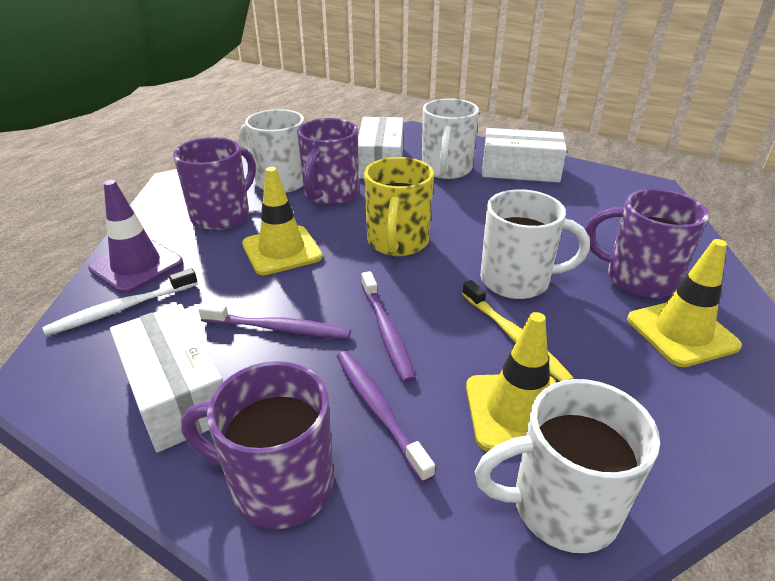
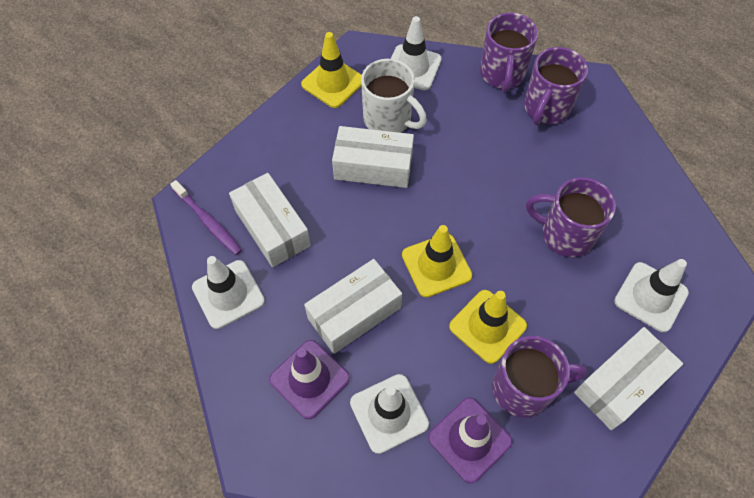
purple toothbrush: [198,303,351,339] [337,351,435,483] [361,271,416,383] = 3 -> [170,180,242,255] = 1
purple traffic cone: [88,180,183,294] = 1 -> [269,340,350,420] [428,398,512,484] = 2
white box: [110,304,223,453] [358,117,403,179] [482,128,567,183] = 3 -> [229,173,311,268] [304,259,402,354] [332,126,414,188] [574,327,683,430] = 4
white mug: [239,109,304,193] [422,98,479,179] [474,379,660,553] [480,189,590,299] = 4 -> [361,59,427,133] = 1
white toothbrush: [42,268,198,336] = 1 -> none = 0
white traffic cone: none = 0 -> [192,256,265,329] [350,374,429,454] [391,16,442,90] [614,259,689,332] = 4
yellow mug: [364,157,434,256] = 1 -> none = 0
yellow toothbrush: [462,280,574,381] = 1 -> none = 0

